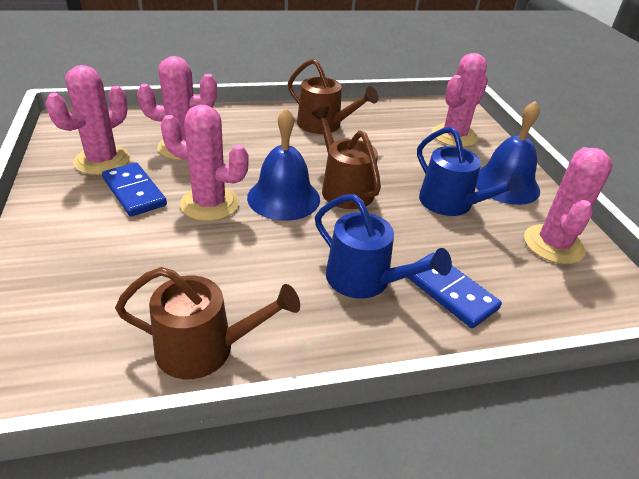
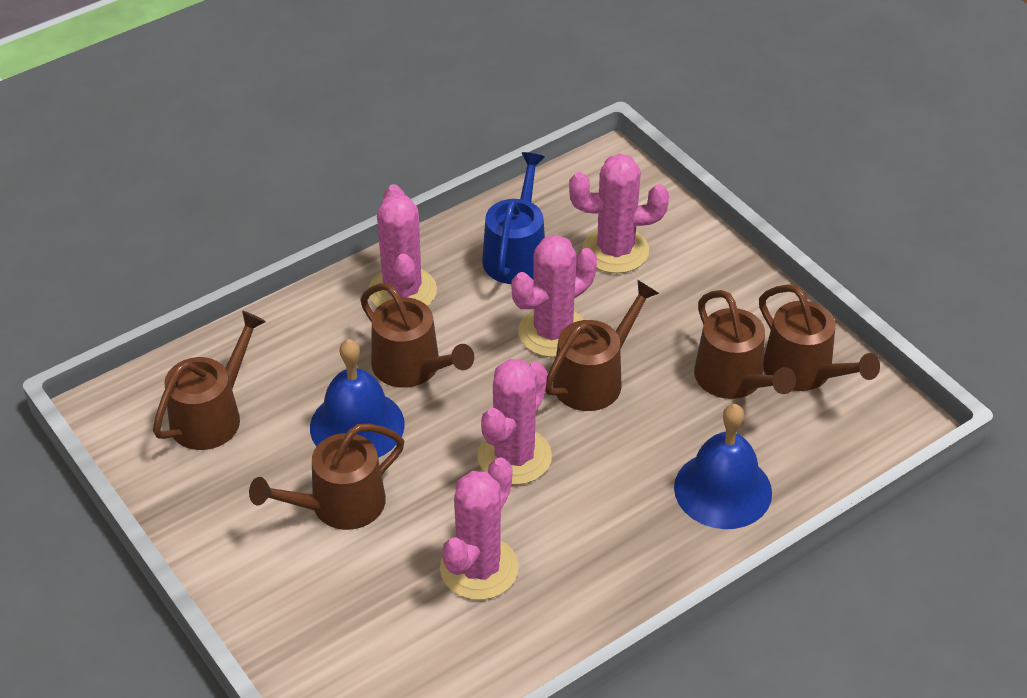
blue domino: [102,163,167,217] [407,253,502,328] = 2 -> none = 0
blue watering can: [315,194,452,299] [417,127,525,216] = 2 -> [482,152,545,284] = 1
brown watering can: [115,267,300,379] [288,59,378,134] [311,107,381,209] = 3 -> [153,311,266,450] [249,424,404,530] [360,283,474,388] [545,280,659,411] [694,290,796,399] [759,284,880,391] = 6

